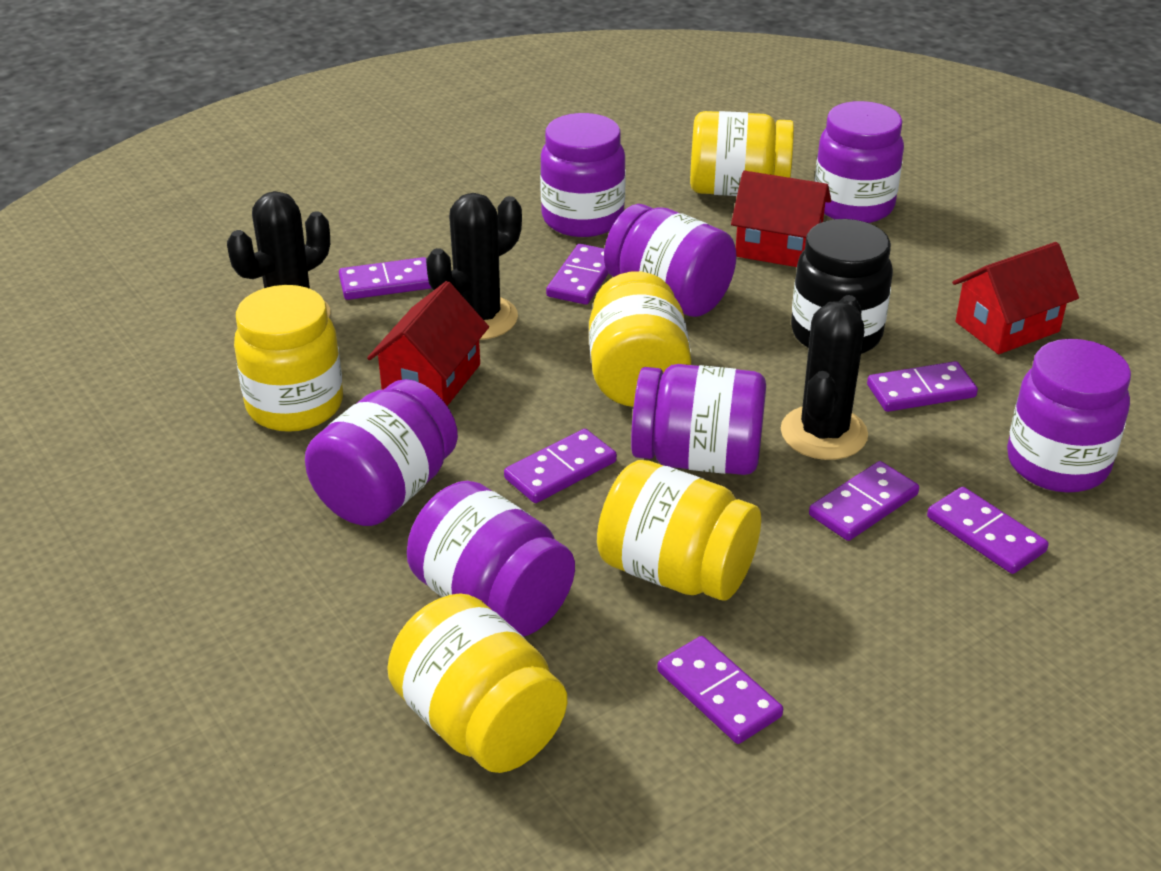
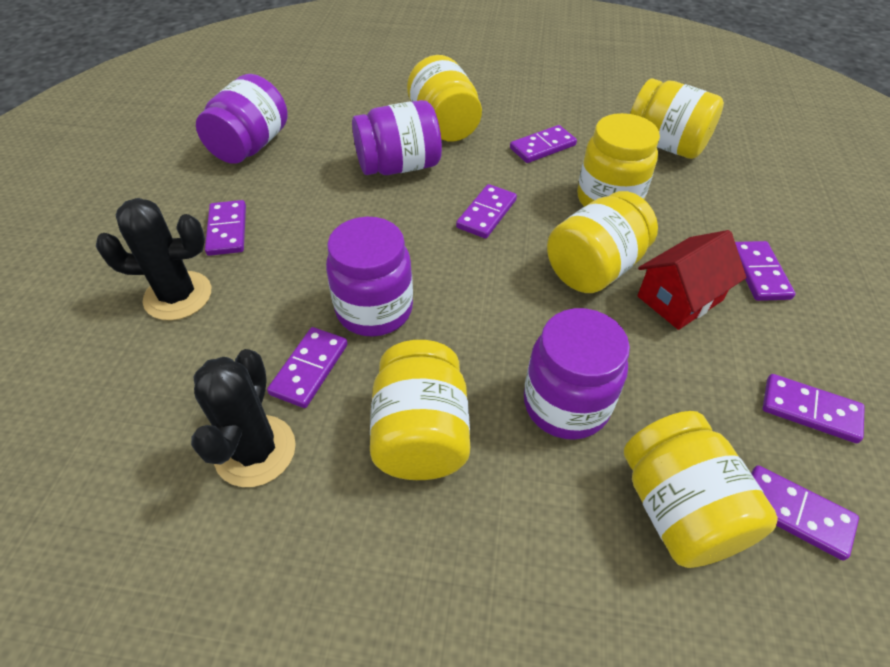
black cactus: [227,191,330,317] [426,193,522,340] [781,295,868,460] = 3 -> [96,198,211,321] [191,349,296,487] = 2
black jar: [791,219,893,354] = 1 -> none = 0
purple jar: [305,379,458,526] [407,481,575,636] [540,113,626,237] [604,204,737,317] [631,364,766,475] [814,101,904,223] [1007,339,1131,493] = 7 -> [196,74,288,164] [326,217,413,336] [352,100,442,175] [524,308,630,440] = 4
red house: [367,281,489,406] [731,171,831,267] [952,242,1079,354] = 3 -> [637,230,746,330] = 1
yellow jar: [234,285,343,432] [387,593,567,773] [589,271,691,407] [597,460,761,601] [690,111,794,196] = 5 -> [370,340,470,480] [407,55,482,142] [547,191,658,293] [577,113,660,207] [624,411,778,568] [630,78,724,159] = 6

